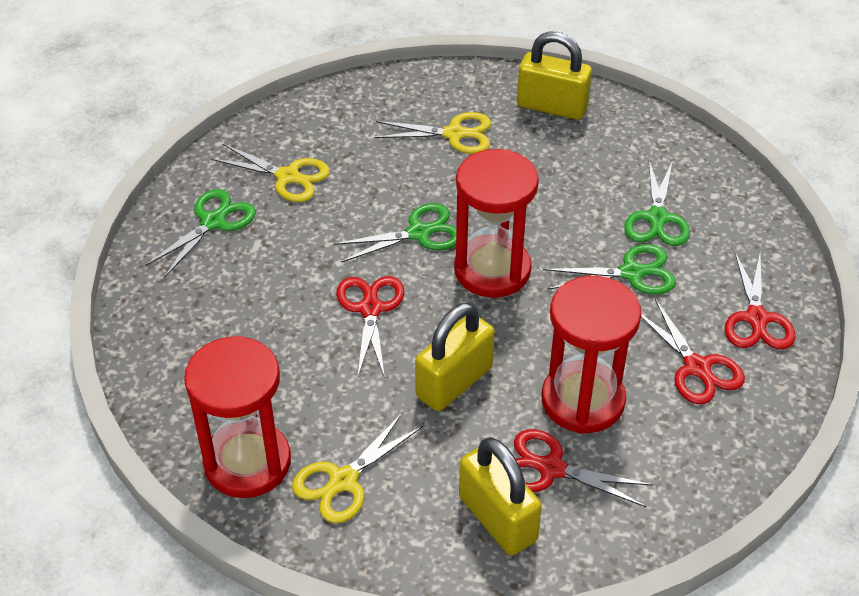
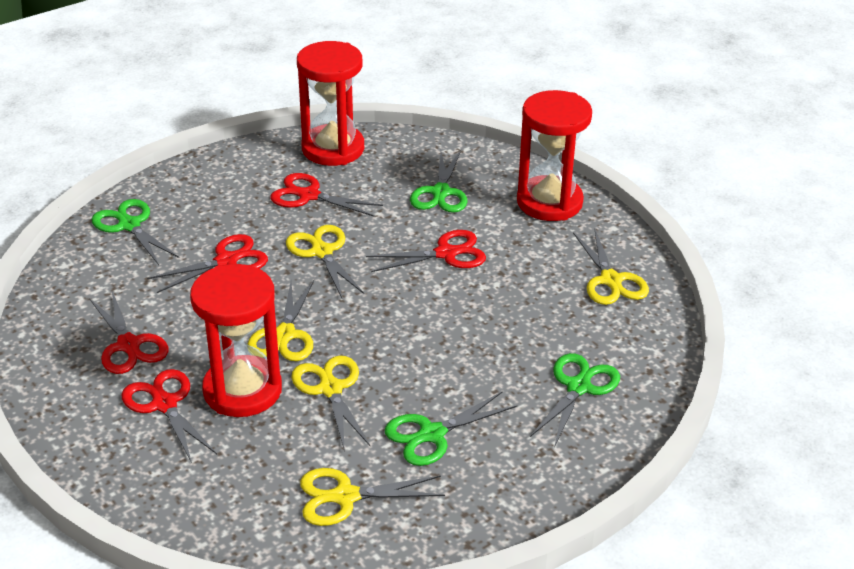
red scissors: [336,276,405,378] [514,429,653,507] [641,299,745,404] [724,252,796,349] = 4 -> [89,291,168,374] [122,369,217,463] [147,234,268,293] [270,173,383,217] [366,230,486,272] = 5
yellow padlock: [415,303,495,411] [459,437,542,555] [517,31,592,120] = 3 -> none = 0
yellow scissors: [211,144,330,202] [292,412,423,523] [374,112,491,154] = 3 -> [247,280,314,361] [286,225,364,298] [291,355,370,452] [300,468,445,526] [573,229,649,305] = 5

